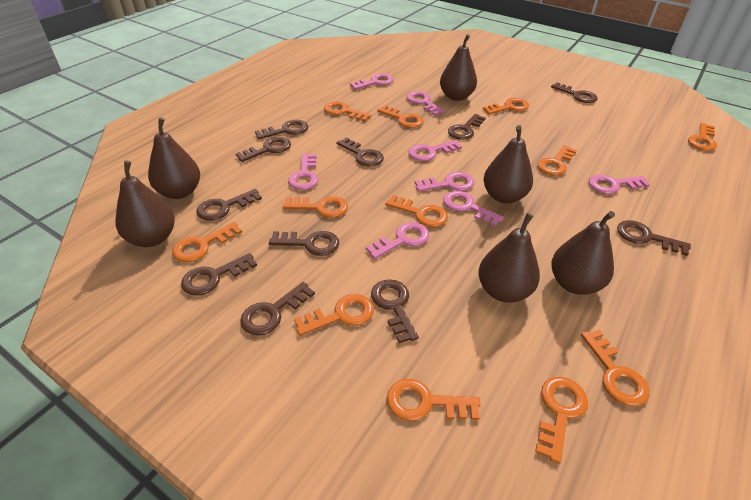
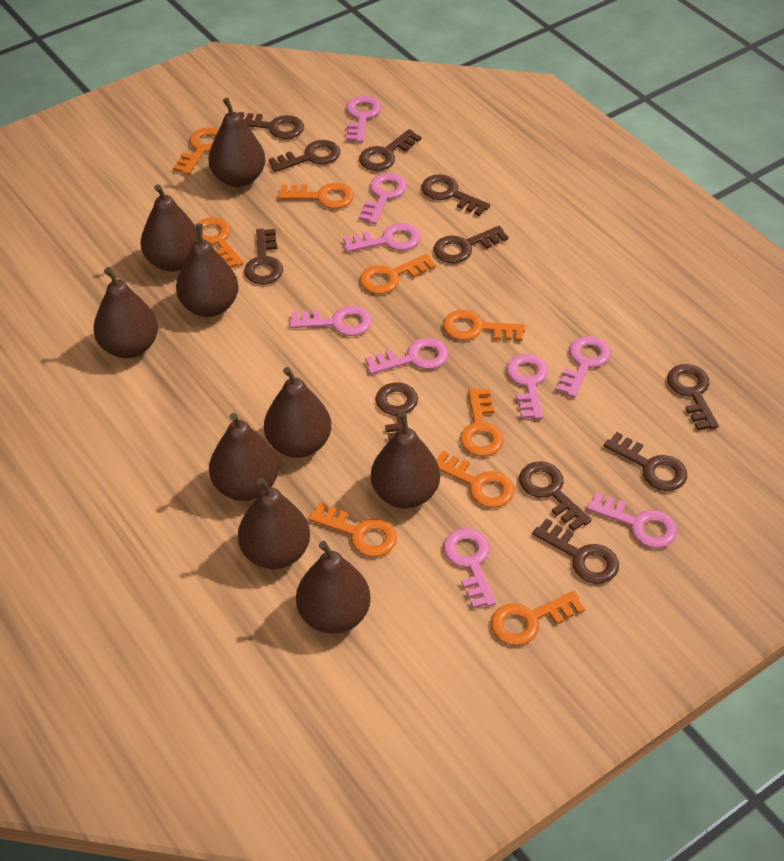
brown pear: [115,161,175,247] [148,118,200,199] [440,34,477,101] [478,213,540,303] [483,125,533,204] [551,211,615,295] = 6 -> [93,267,158,358] [141,184,198,272] [176,224,239,317] [208,97,265,187] [209,413,279,501] [238,477,310,569] [264,367,331,458] [296,541,371,634] [371,413,440,508] = 9
orange key: [172,222,242,262] [283,196,348,218] [294,294,374,336] [324,101,371,122] [377,105,424,128] [385,195,448,227] [387,379,481,421] [483,98,529,115] [535,377,588,464] [538,145,577,176] [581,329,650,406] [688,123,717,151] = 12 -> [173,128,218,175] [195,217,244,268] [278,183,354,209] [308,502,397,557] [360,254,436,294] [436,451,514,508] [443,310,525,341] [460,388,504,457] [491,591,585,646] = 9
pink key: [288,153,318,190] [350,73,394,90] [365,222,430,259] [407,91,445,115] [409,140,462,161] [414,172,475,192] [443,191,504,227] [589,175,650,194] = 8 -> [290,306,372,336] [343,223,421,252] [346,96,381,142] [359,173,407,224] [365,338,448,374] [443,528,496,609] [506,354,548,419] [556,336,611,398] [587,492,677,548] = 9

